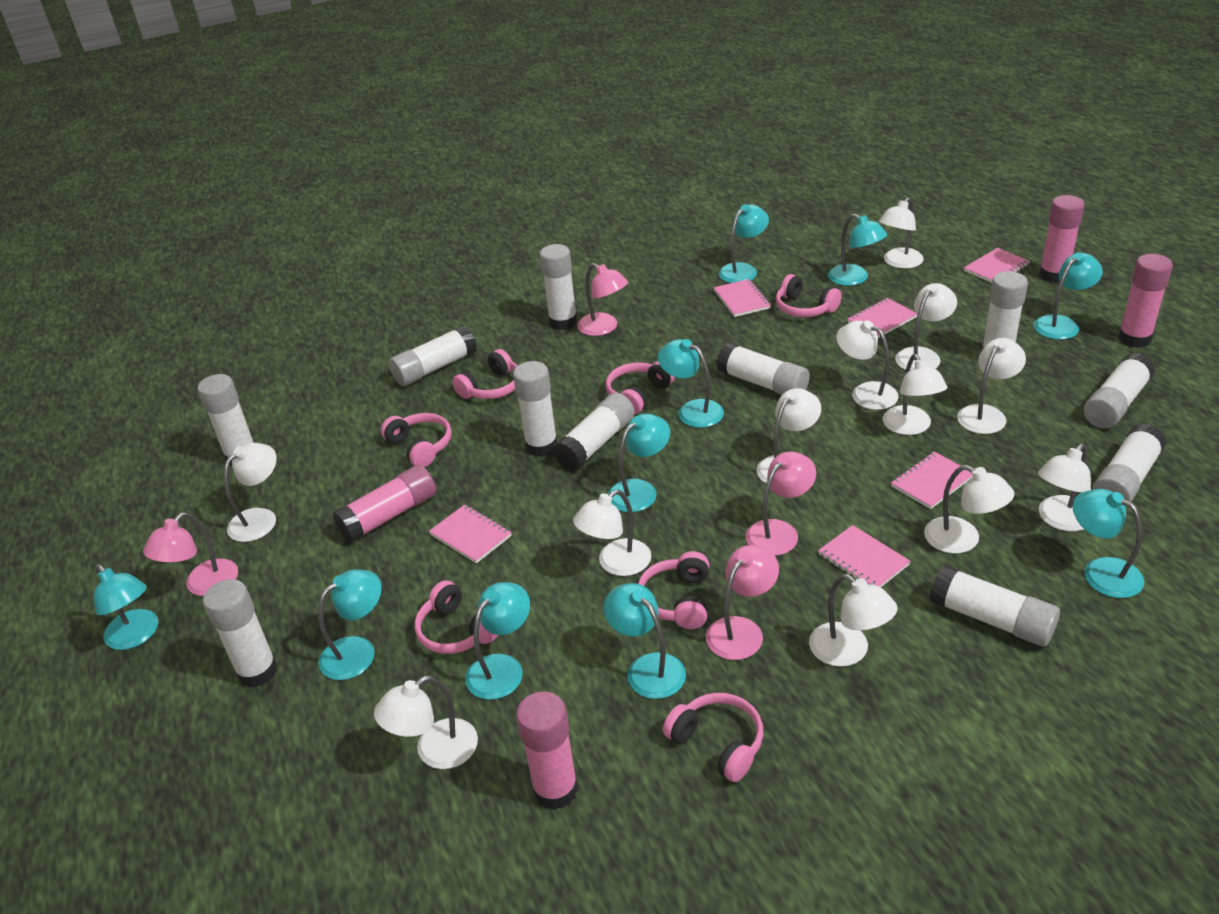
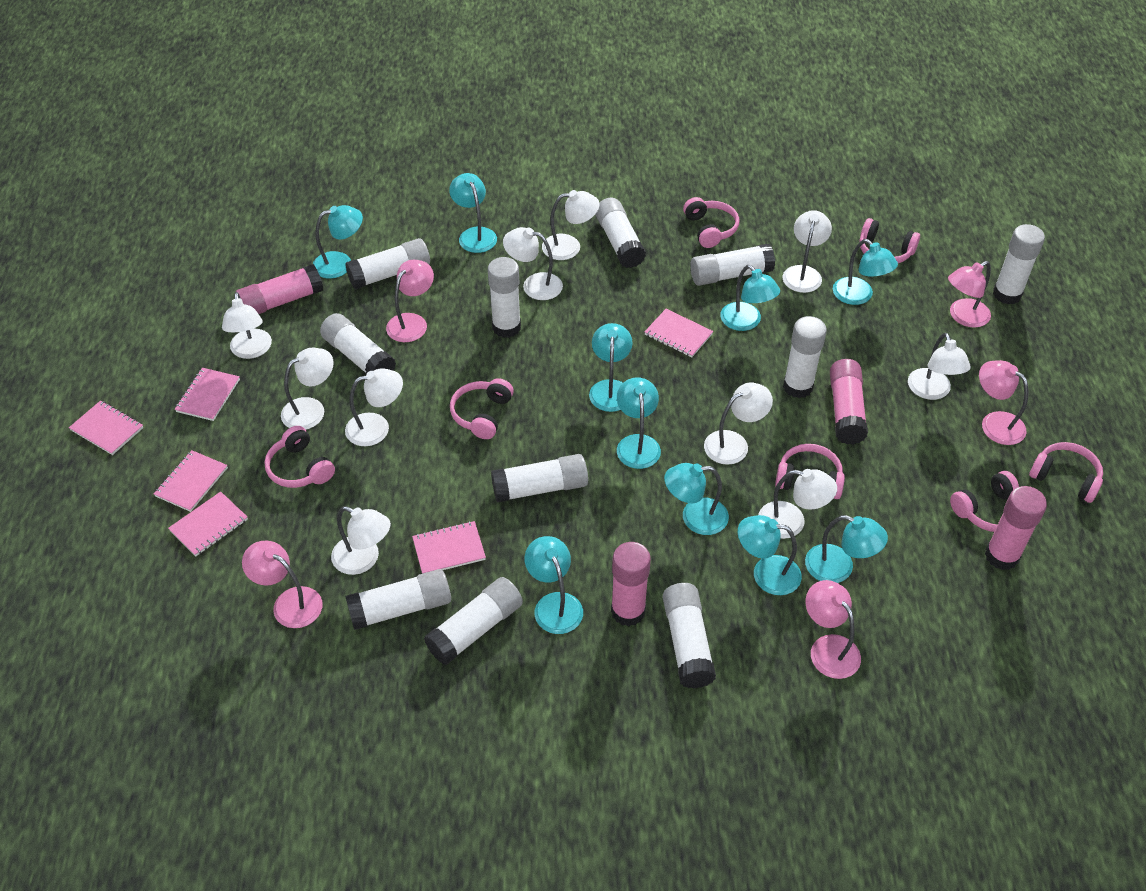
pink lamp: [143,512,238,596] [577,263,628,336] [706,545,779,660] [746,451,816,556] = 4 -> [242,541,323,628] [386,260,434,342] [806,580,861,679] [948,261,991,328] [979,360,1029,445] = 5
white lamp: [224,443,277,542] [374,675,478,769] [573,490,651,576] [757,388,821,483] [809,574,898,667] [836,320,899,410] [879,197,924,269] [883,354,948,435] [895,283,957,370] [924,465,1014,554] [957,338,1026,434] [1038,443,1091,531] = 12 -> [222,292,272,359] [281,348,334,430] [331,506,391,575] [345,368,403,446] [503,227,563,300] [542,190,599,260] [704,383,773,465] [758,469,837,539] [783,210,832,293] [908,333,971,400] = 10

